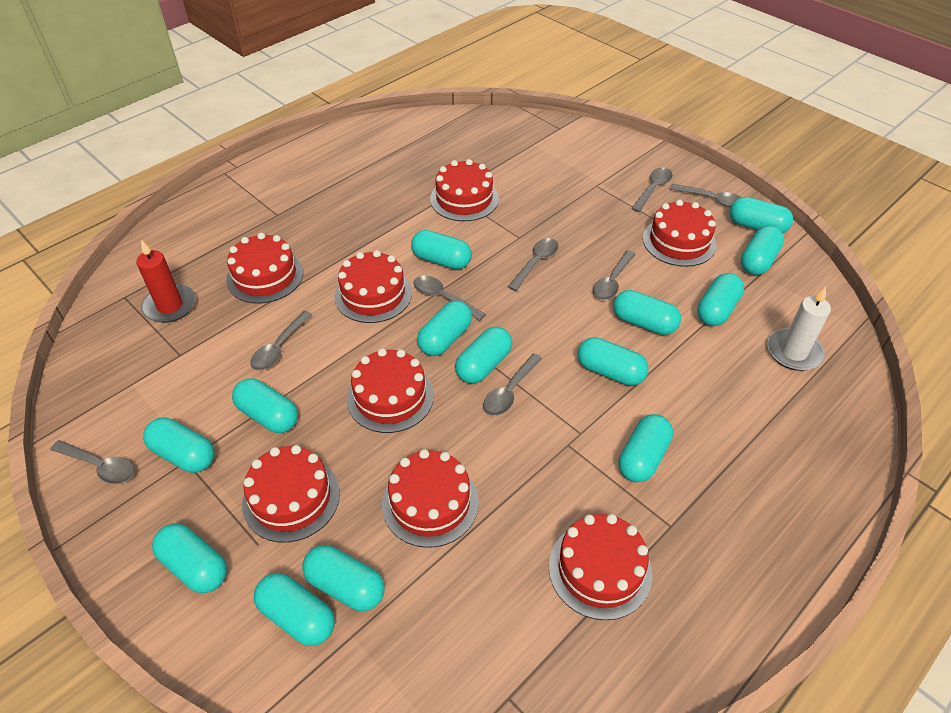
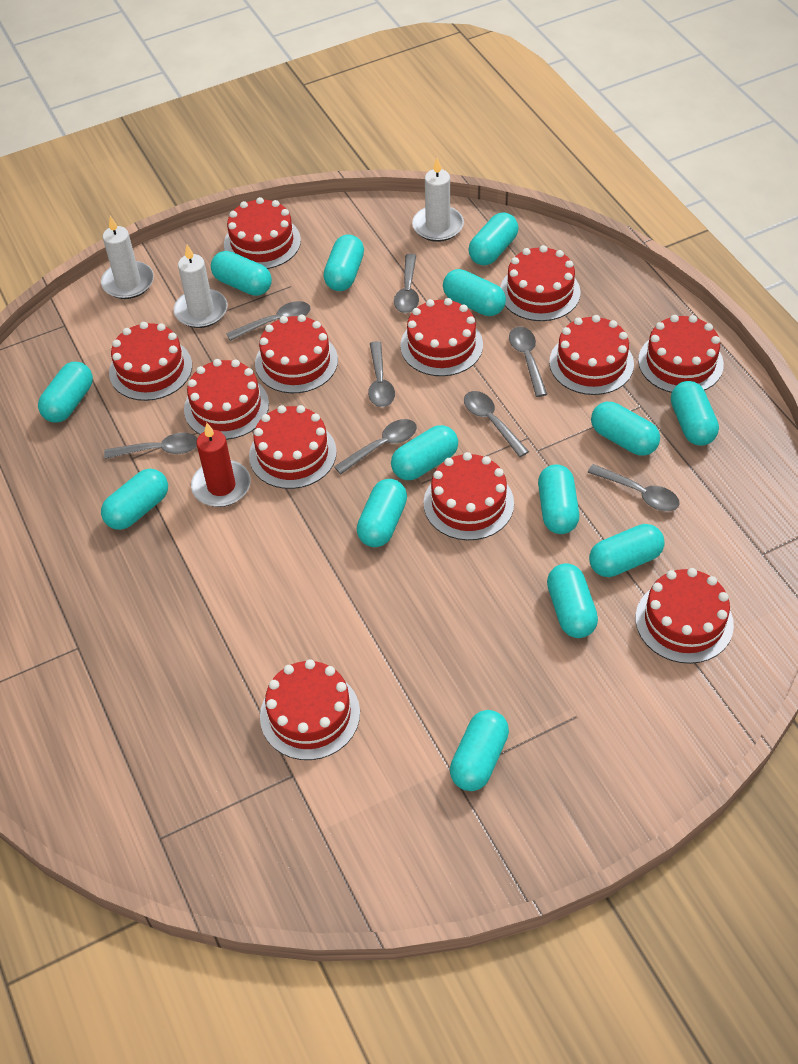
red cake: [226,233,303,304] [242,445,340,543] [334,250,412,323] [347,348,434,433] [382,449,479,548] [430,159,499,221] [549,514,652,620] [643,200,717,267] = 8 -> [109,322,192,401] [184,359,269,440] [224,197,301,269] [249,405,337,489] [255,315,338,393] [260,660,360,760] [400,298,483,376] [423,452,514,540] [500,245,580,321] [549,315,634,395] [636,568,734,664] [638,315,724,393] = 12
white candle: [767,287,831,371] = 1 -> [101,216,154,299] [174,245,227,328] [412,158,464,242] = 3

